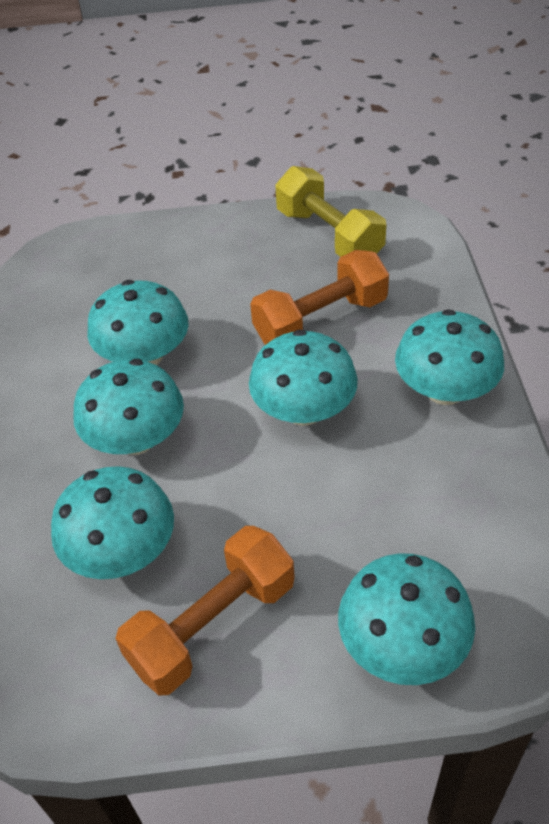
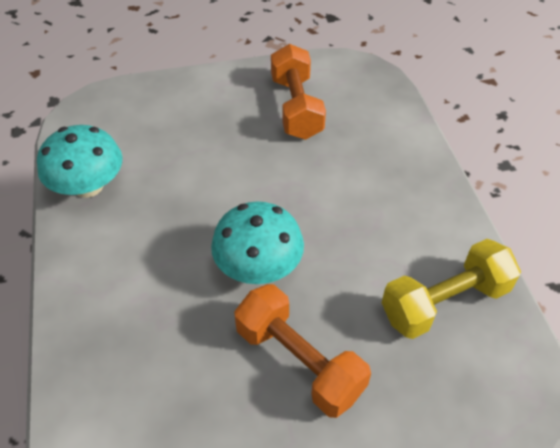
turquoise mushroom: [51,466,174,579] [73,359,184,455] [87,280,189,365] [249,329,358,426] [338,553,475,685] [395,309,504,405] = 6 -> [37,125,123,198] [211,202,304,284] = 2

